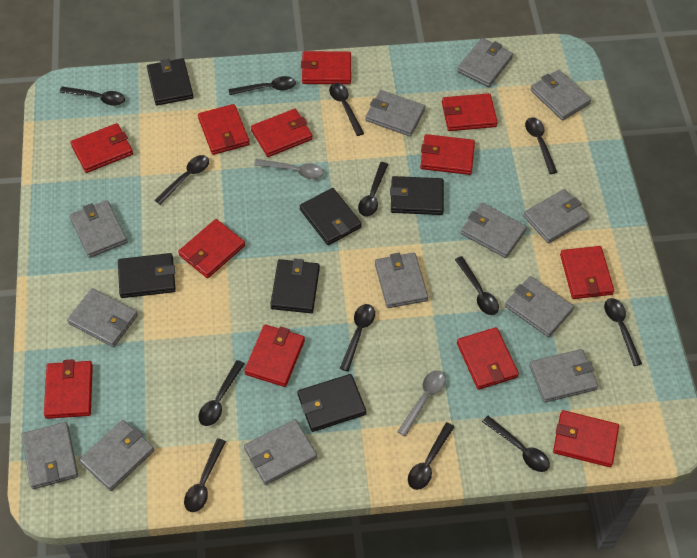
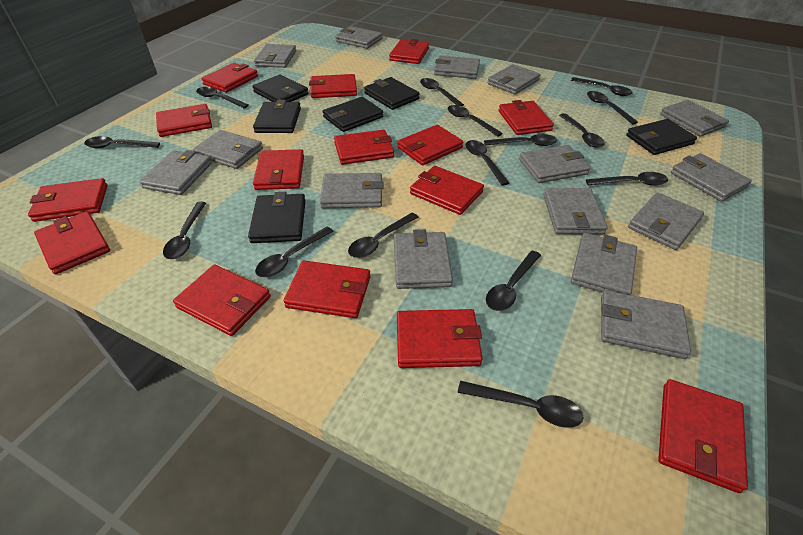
black spoon: [59,86,125,106] [155,155,209,205] [184,438,226,512] [199,360,244,426] [229,76,296,95] [329,83,364,136] [340,304,375,371] [358,162,388,217] [408,422,454,490] [455,256,499,315] [482,416,550,472] [525,117,557,174] [604,298,642,366] = 13 -> [84,136,160,148] [163,202,206,259] [196,87,249,108] [255,227,334,277] [348,213,419,258] [420,78,464,106] [447,105,503,137] [457,381,584,428] [465,140,509,186] [484,134,557,146] [486,250,541,311] [559,113,605,148] [571,77,633,96] [586,172,668,186] [587,91,638,125] = 15
grey spoon: [254,159,324,179] [397,370,446,437] = 2 -> none = 0
grey wallet: [21,422,78,489] [67,288,138,347] [69,200,128,258] [79,420,154,491] [244,419,317,485] [365,90,425,137] [375,252,428,308] [457,38,513,87] [461,203,527,258] [505,276,574,337] [523,189,590,244] [529,349,598,403] [530,70,591,121] = 13 -> [140,150,212,195] [193,130,263,169] [254,44,296,68] [320,173,383,208] [335,26,383,49] [394,229,453,289] [434,56,480,79] [487,64,540,94] [519,145,591,183] [543,188,608,234] [571,233,637,295] [601,290,691,359] [628,192,704,250] [660,100,729,136] [671,153,752,202] = 15
red wallet: [44,359,93,419] [71,123,133,173] [178,219,245,278] [198,104,250,155] [244,324,305,387] [251,109,313,157] [301,51,351,84] [420,134,475,175] [442,93,498,131] [457,327,519,390] [553,410,619,467] [560,246,614,299] = 12 -> [28,178,108,222] [34,211,110,274] [156,104,212,137] [173,265,271,336] [201,63,258,93] [253,149,304,190] [284,260,371,318] [309,74,357,98] [334,130,394,165] [389,39,429,64] [397,125,463,165] [397,309,483,368] [410,166,484,215] [499,100,554,135] [658,379,748,493] = 15

